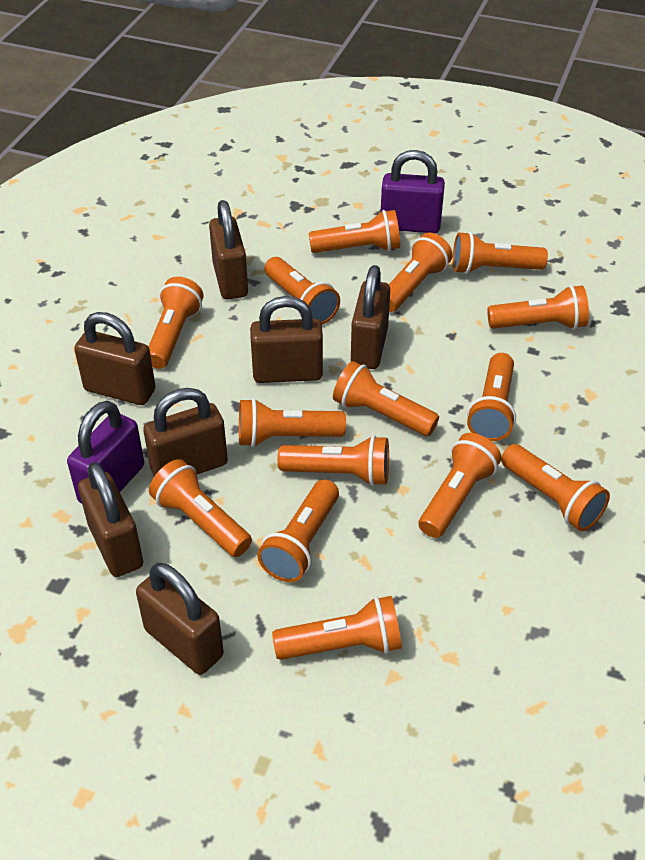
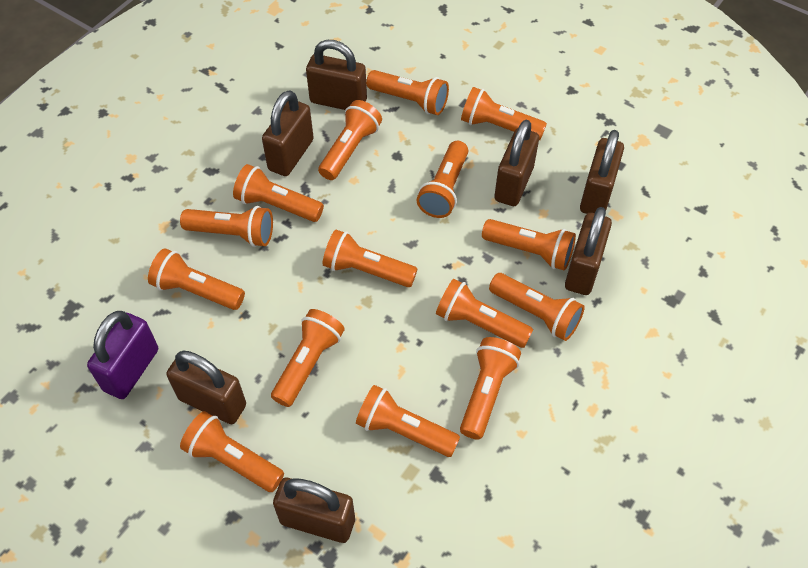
purple padlock: [67,401,144,504] [381,150,445,233] = 2 -> [87,311,158,399] = 1

